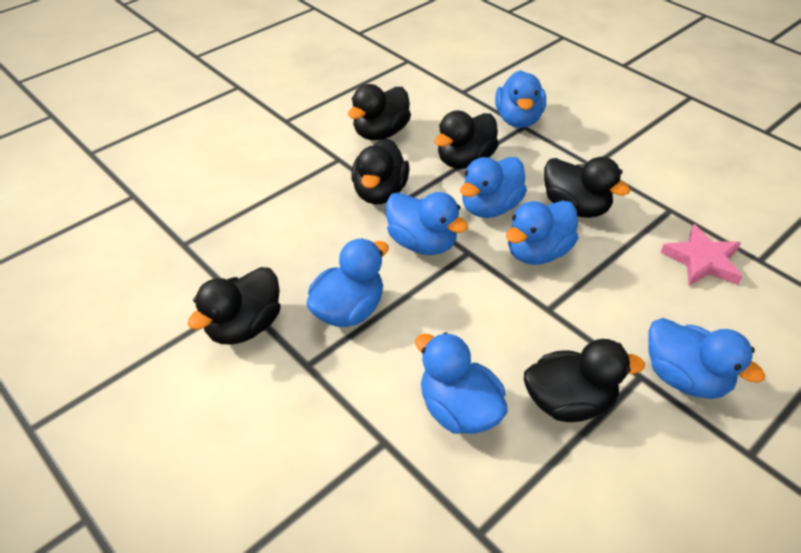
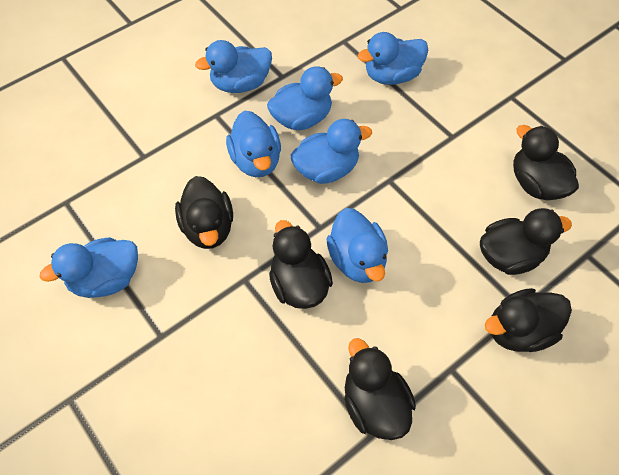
pink star: [660,224,743,286] = 1 -> none = 0

